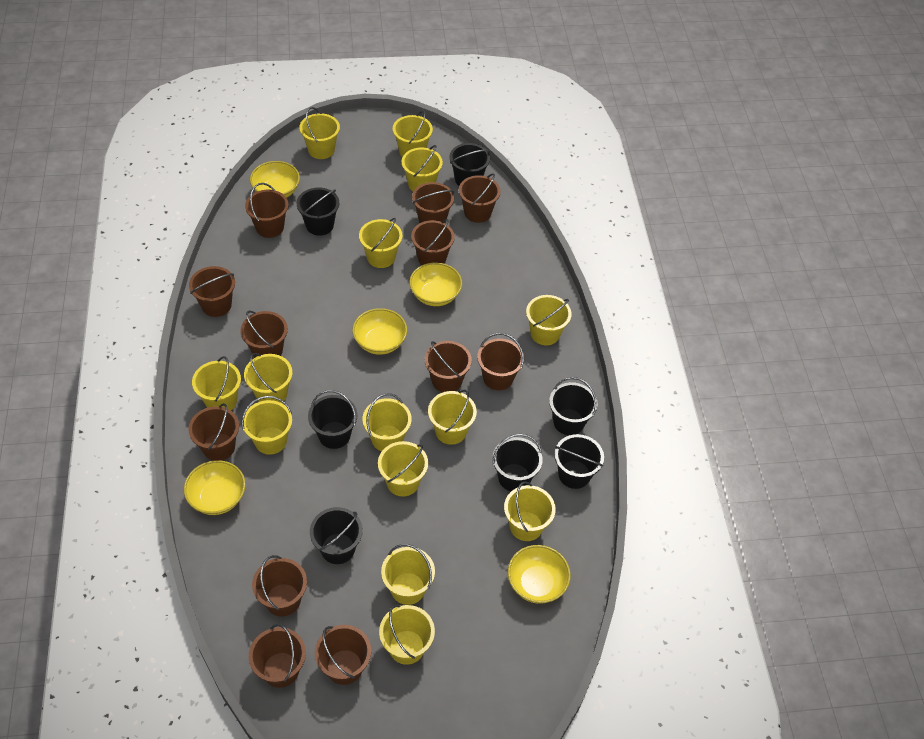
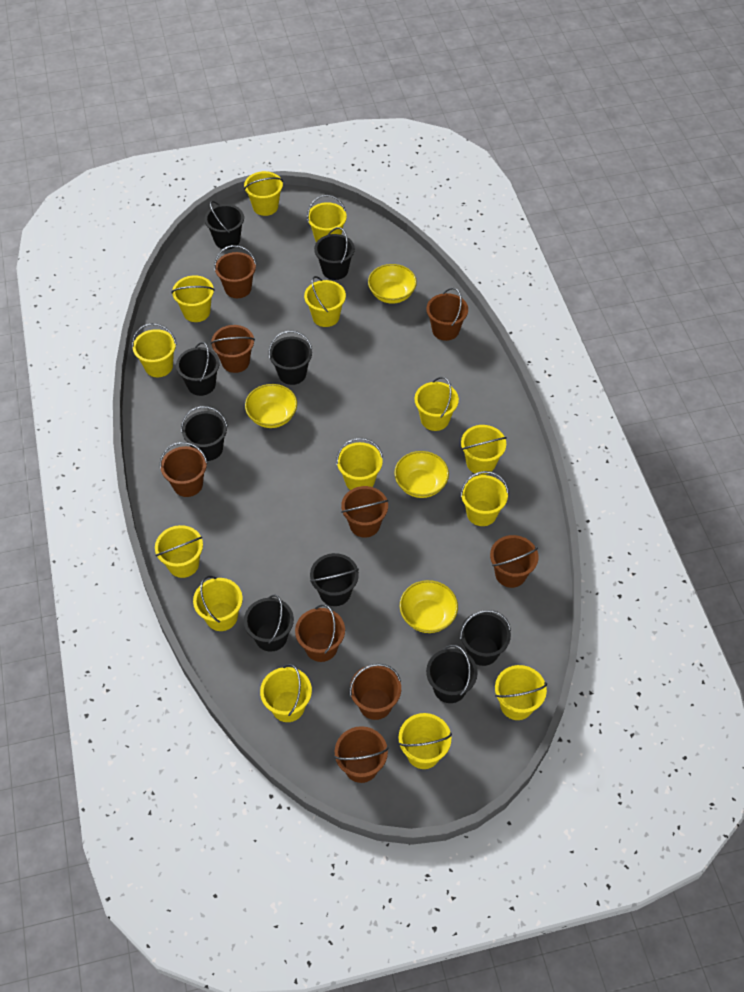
black bucket: [297,187,339,236] [308,390,357,449] [310,507,363,564] [449,143,490,186] [493,434,543,491] [549,377,597,435] [554,434,604,489] = 7 -> [176,342,220,396] [181,406,228,461] [205,201,244,249] [244,594,294,652] [268,330,312,385] [310,553,359,606] [314,227,355,280] [426,645,478,703] [460,610,511,666] = 9
brown bucket: [188,403,239,461] [189,266,235,317] [240,311,288,358] [245,183,289,238] [249,624,306,688] [252,555,307,617] [315,625,371,685] [411,219,455,265] [412,182,454,223] [425,341,472,392] [459,173,500,223] [477,333,524,390] = 12 -> [160,442,208,497] [211,325,255,373] [214,245,256,298] [295,604,345,662] [334,726,388,783] [341,486,388,538] [350,664,401,720] [426,288,468,341] [490,535,539,588] = 9
yellow bowl: [184,460,246,515] [250,161,300,198] [352,308,407,355] [409,262,462,306] [508,545,571,604] = 5 -> [245,384,297,428] [368,264,417,304] [394,451,449,498] [400,580,458,633] = 4

